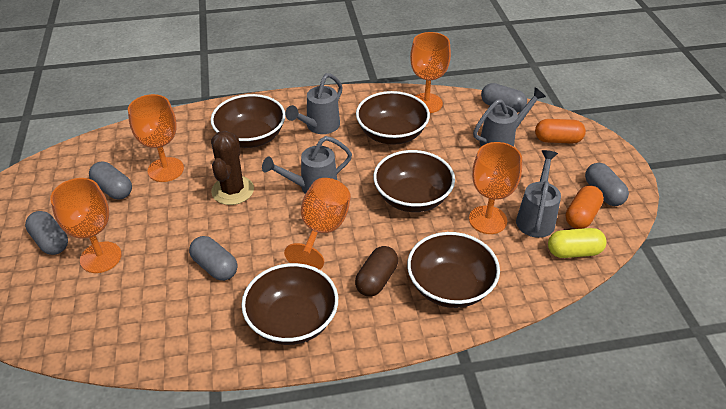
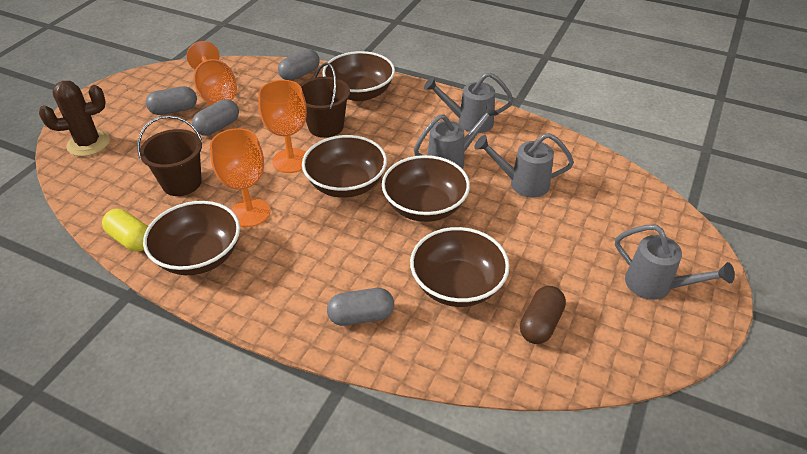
brown bucket: none = 0 -> [137,115,202,196] [300,63,350,138] = 2
grey capsule: [25,211,68,255] [89,162,132,199] [189,236,237,281] [481,83,527,113] [585,163,629,206] = 5 -> [146,86,197,115] [192,99,239,135] [278,49,320,81] [327,288,394,326] = 4
orange capsule: [535,119,586,144] [566,186,604,229] = 2 -> none = 0
orange goblet: [50,178,122,273] [128,94,184,182] [284,178,351,270] [410,32,451,113] [469,142,522,234] = 5 -> [187,41,237,105] [210,128,270,227] [258,80,307,173] = 3

